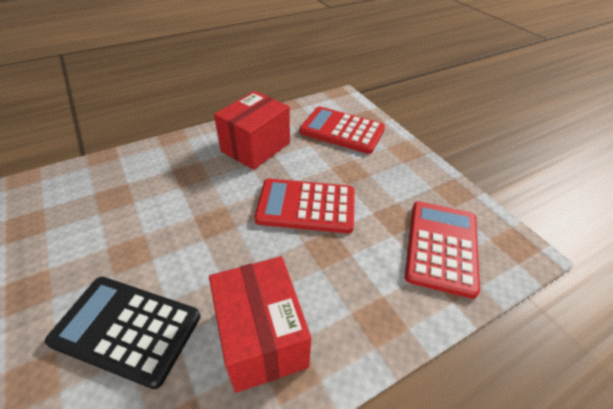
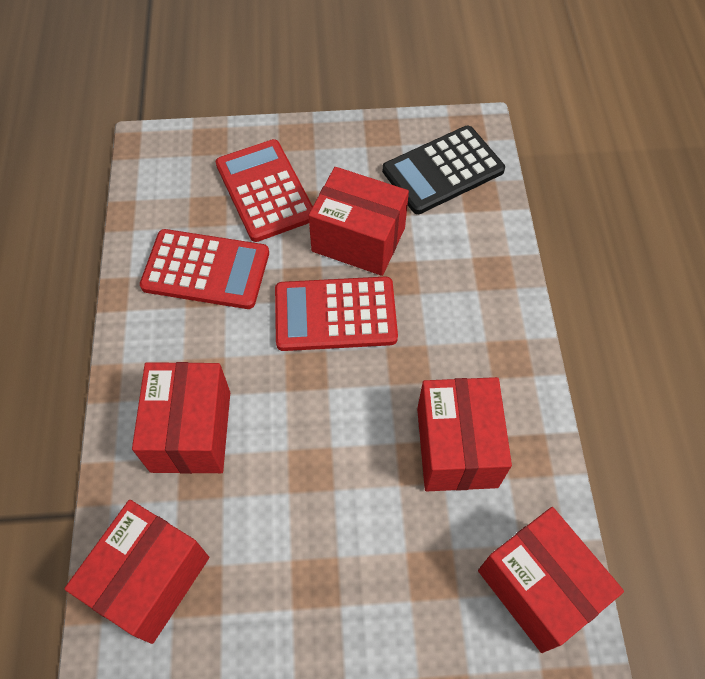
red box: [209,256,311,393] [214,91,290,170] = 2 -> [64,500,209,644] [132,362,230,474] [308,167,409,276] [417,377,512,491] [478,507,624,653] = 5

